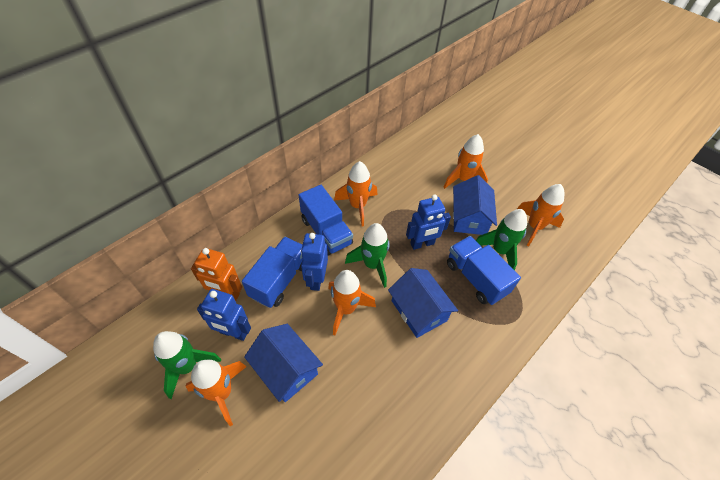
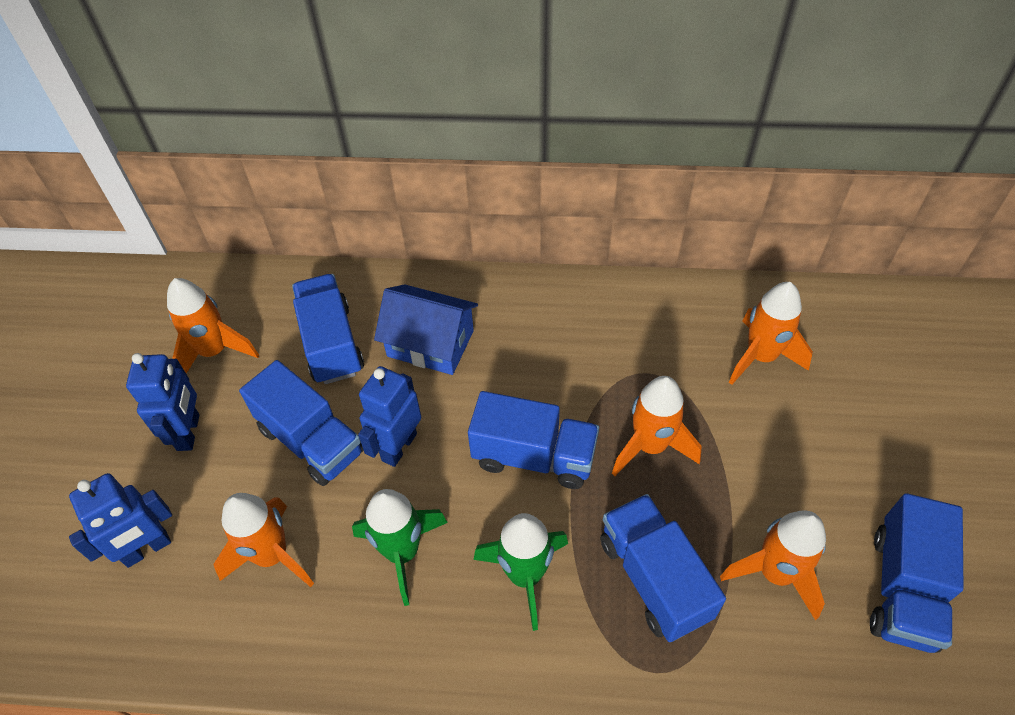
blue house: [244,324,323,402] [388,268,458,338] [453,175,497,235] = 3 -> [374,284,478,375] = 1
blue truck: [242,237,302,308] [299,185,353,256] [447,236,521,305] = 3 -> [239,360,364,486] [292,274,364,384] [468,391,599,489] [600,494,726,642] [870,493,963,653] = 5
green rocket: [153,331,221,399] [345,223,389,288] [476,209,527,270] = 3 -> [352,489,448,606] [473,513,568,631] = 2
orange robot: [191,248,242,301] = 1 -> none = 0

